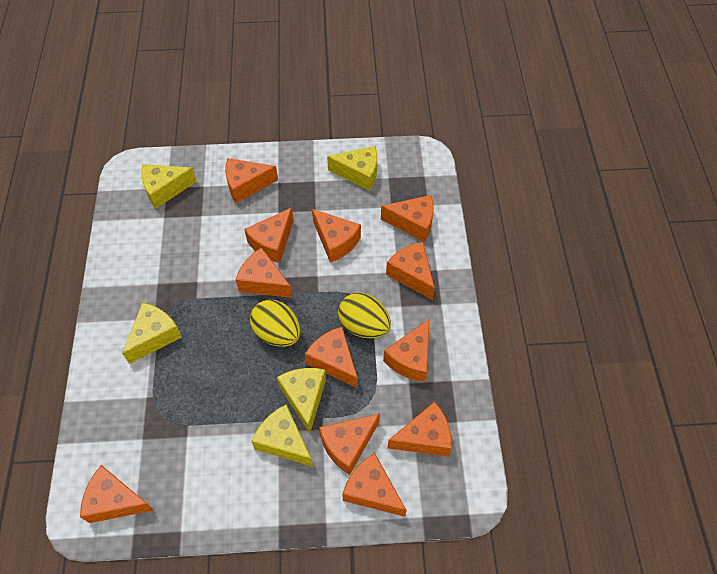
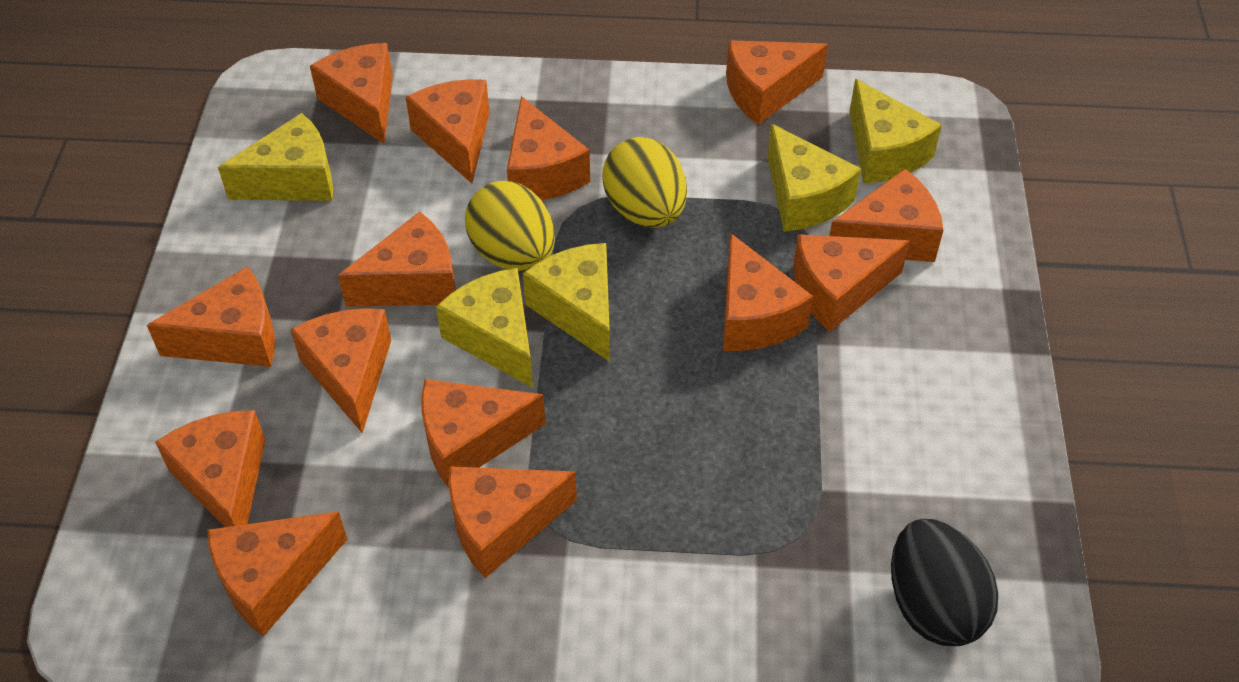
black egg: none = 0 -> [891,519,998,646] = 1
orange cheese: [80,465,154,523] [225,158,278,203] [236,247,293,298] [244,208,294,263] [305,327,358,388] [312,209,361,263] [319,414,380,475] [342,453,407,517] [381,195,434,242] [383,319,429,382] [386,242,435,300] [388,401,452,457] = 12 -> [147,267,275,367] [155,410,266,527] [207,511,347,637] [290,308,391,433] [310,43,393,144] [338,211,456,307] [406,79,490,184] [421,379,545,488] [448,466,577,578] [507,96,590,200] [723,234,813,351] [726,40,828,125] [793,234,910,331] [829,169,944,262] = 14

